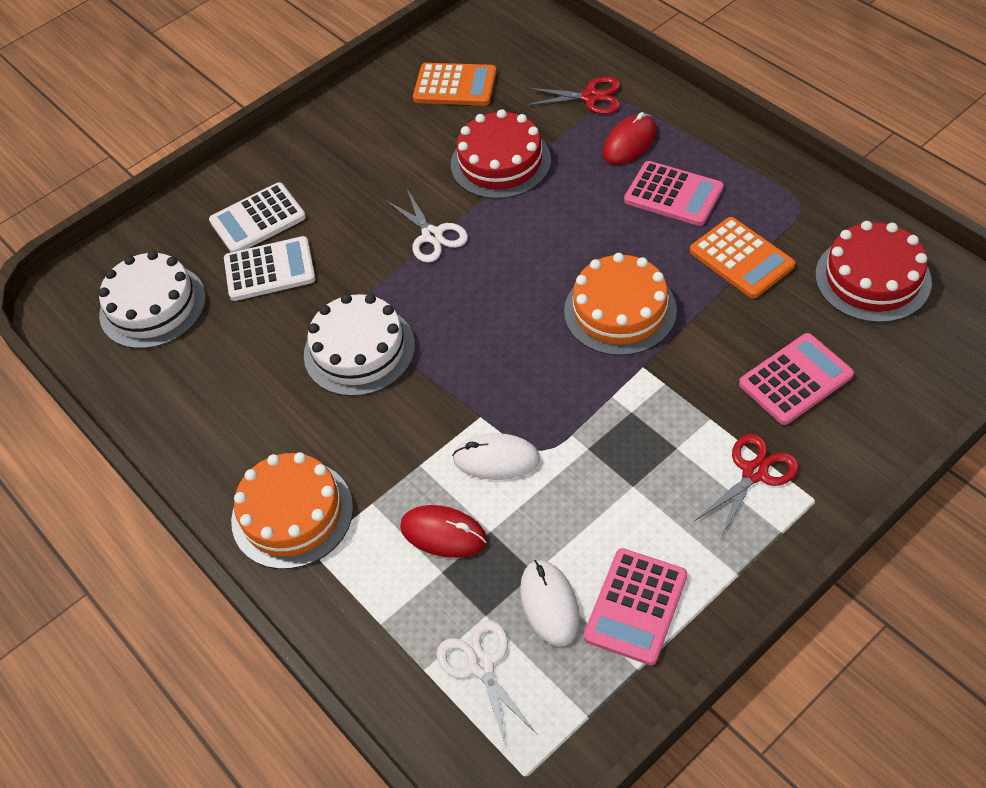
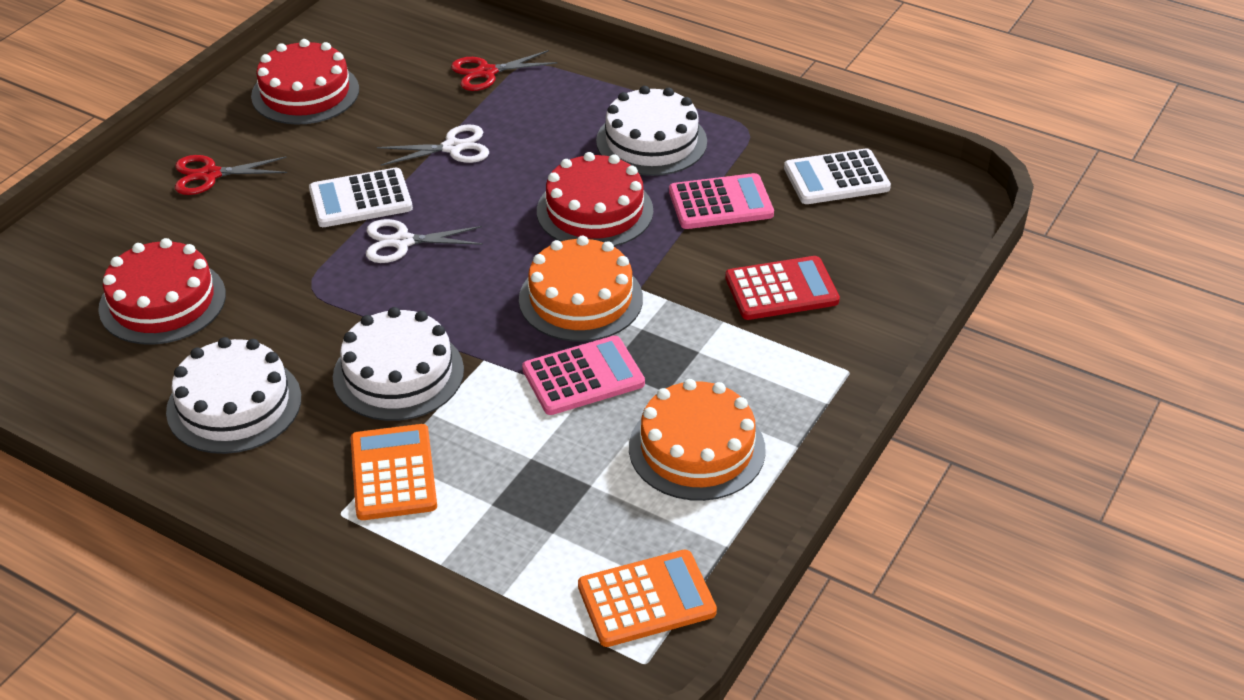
pink calculator: [584,548,687,665] [624,161,724,226] [739,333,854,425] = 3 -> [522,335,645,415] [669,173,774,229] = 2
red cake: [451,109,551,199] [815,221,932,323] = 2 -> [98,238,226,345] [251,39,359,125] [537,152,653,247] = 3
red calculator: none = 0 -> [725,256,840,320] = 1
red mouse: [400,505,487,558] [603,112,657,165] = 2 -> none = 0
white cake: [99,251,206,349] [304,294,415,396] = 2 -> [166,337,301,454] [333,307,464,421] [596,86,707,176] = 3
white mouse: [452,433,540,480] [520,560,580,646] = 2 -> none = 0

